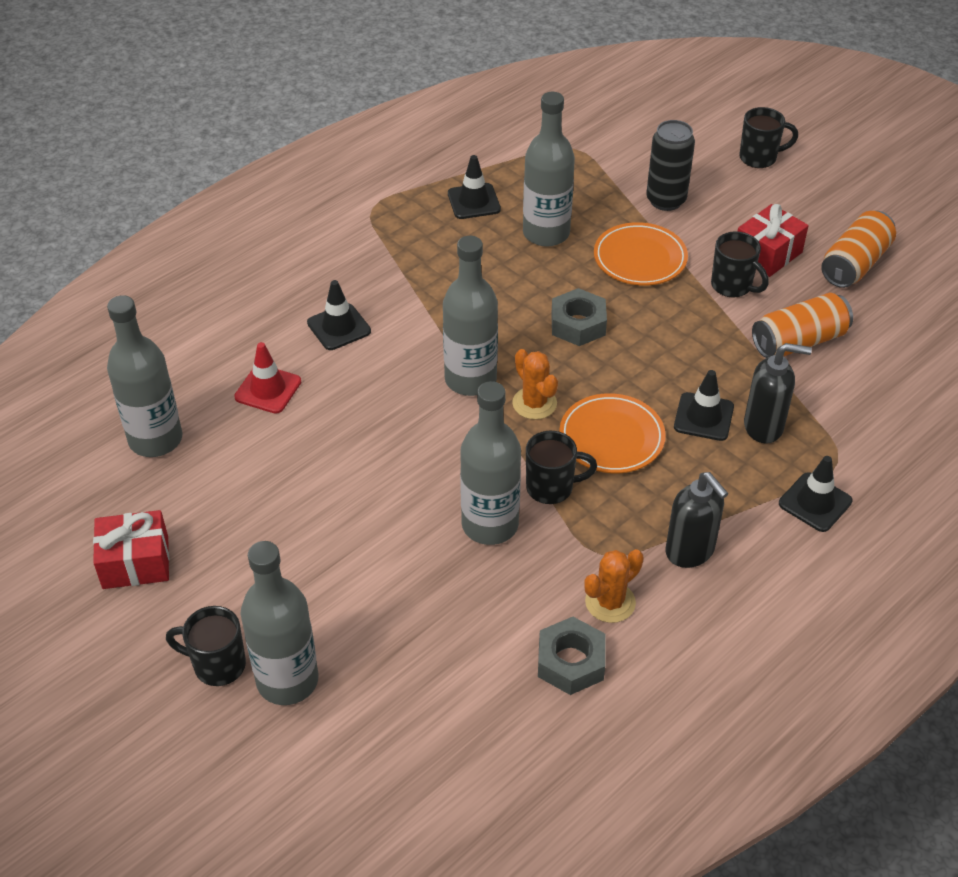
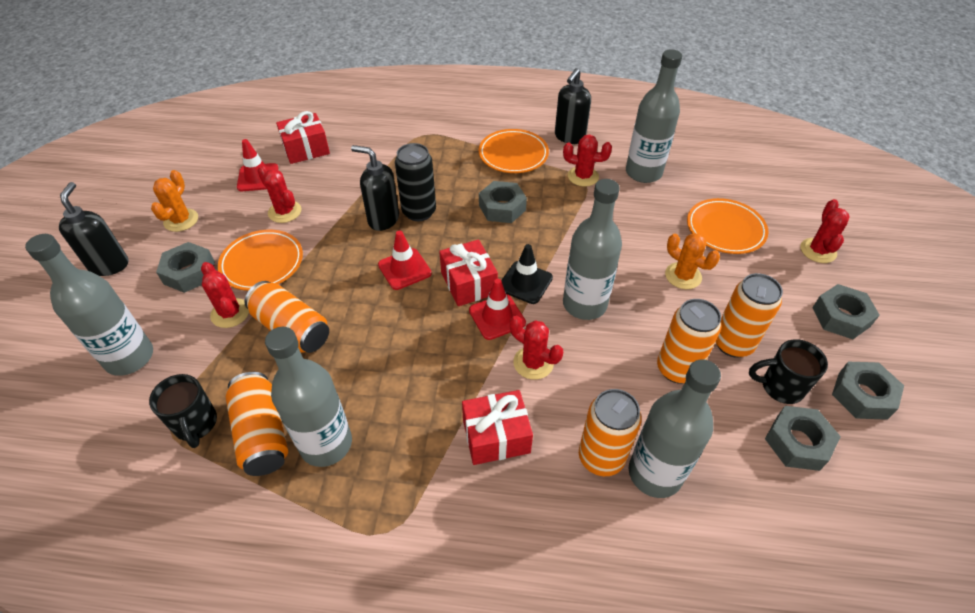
black mug: [166,606,246,686] [526,431,597,504] [711,231,769,298] [739,107,798,168] = 4 -> [149,374,217,448] [749,339,828,404] = 2
black soap dispenser: [665,472,728,568] [744,343,812,444] = 2 -> [59,182,128,276] [351,145,399,231] [555,68,591,144] = 3
black traffic cone: [307,280,371,350] [448,155,501,219] [674,370,734,441] [779,456,852,532] = 4 -> [501,244,553,304] = 1
grey nut: [538,617,605,695] [551,288,607,346] = 2 -> [156,242,215,293] [479,181,527,223] [765,406,841,471] [812,284,880,339] [832,362,904,420] = 5
orange can: [752,293,853,358] [821,211,896,288] = 2 -> [225,372,288,476] [245,281,329,353] [579,389,642,476] [657,299,721,384] [716,273,783,357] = 5
orange plate: [559,393,666,473] [594,222,688,286] = 2 -> [218,230,303,291] [479,129,549,173] [687,198,768,254] = 3
red cactus: none = 0 -> [201,262,249,328] [258,165,301,223] [510,315,563,380] [563,135,612,187] [801,199,850,263] = 5
red gift: [93,510,169,589] [737,204,809,277] = 2 -> [276,111,330,164] [439,239,498,306] [462,390,533,465] = 3
red traffic cone: [234,342,301,414] = 1 -> [237,139,278,191] [378,230,432,290] [469,279,526,340] = 3

